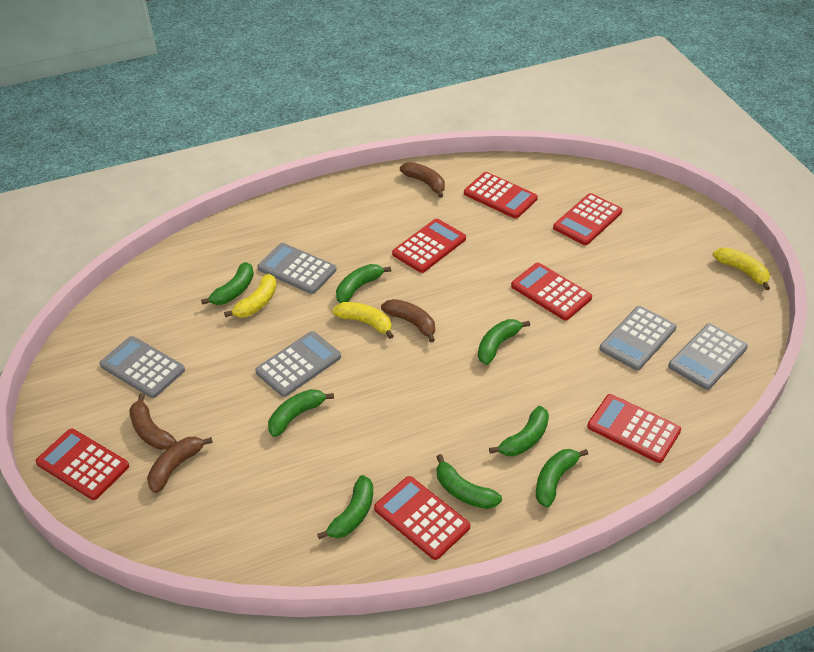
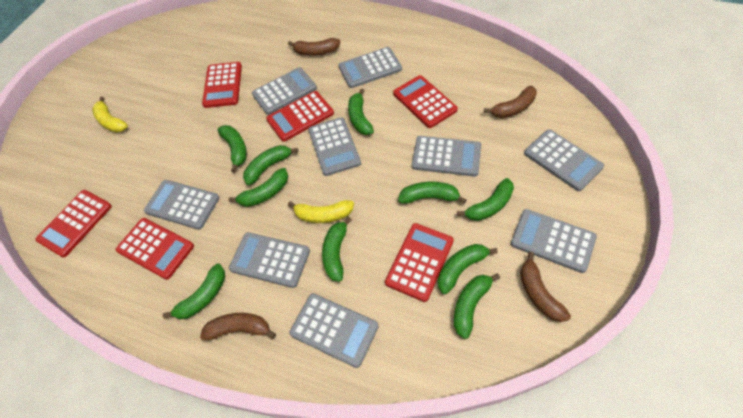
green banana: [201,262,254,305] [268,389,334,437] [317,475,373,539] [336,264,391,303] [437,454,502,509] [478,319,530,365] [489,406,549,456] [536,449,588,508] = 8 -> [163,264,225,319] [218,125,247,172] [228,168,288,207] [243,145,298,185] [322,217,352,282] [348,88,374,135] [398,182,466,204] [438,244,498,294] [454,273,500,339] [457,178,514,221] = 10
grey calculator: [100,336,185,398] [255,331,341,397] [257,243,337,294] [600,306,677,371] [668,324,748,390] = 5 -> [144,180,219,230] [229,232,310,288] [252,67,317,115] [289,293,379,368] [308,117,361,176] [339,47,402,88] [412,136,481,177] [511,209,597,273] [524,129,604,191] = 9
red calculator: [36,429,129,500] [374,476,470,560] [392,219,466,273] [464,172,538,219] [511,263,592,320] [553,193,623,245] [587,394,681,463] = 7 -> [35,190,112,258] [116,218,194,280] [202,62,242,108] [266,91,334,142] [385,223,454,302] [393,75,458,128] = 6
yellow banana: [224,274,277,317] [332,302,393,339] [713,248,770,290] = 3 -> [92,97,128,132] [288,200,354,223] = 2

